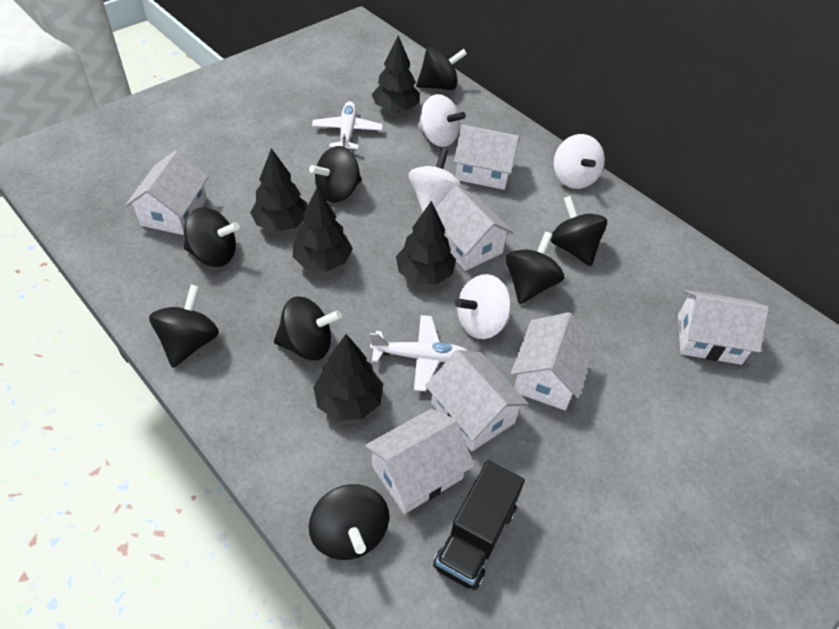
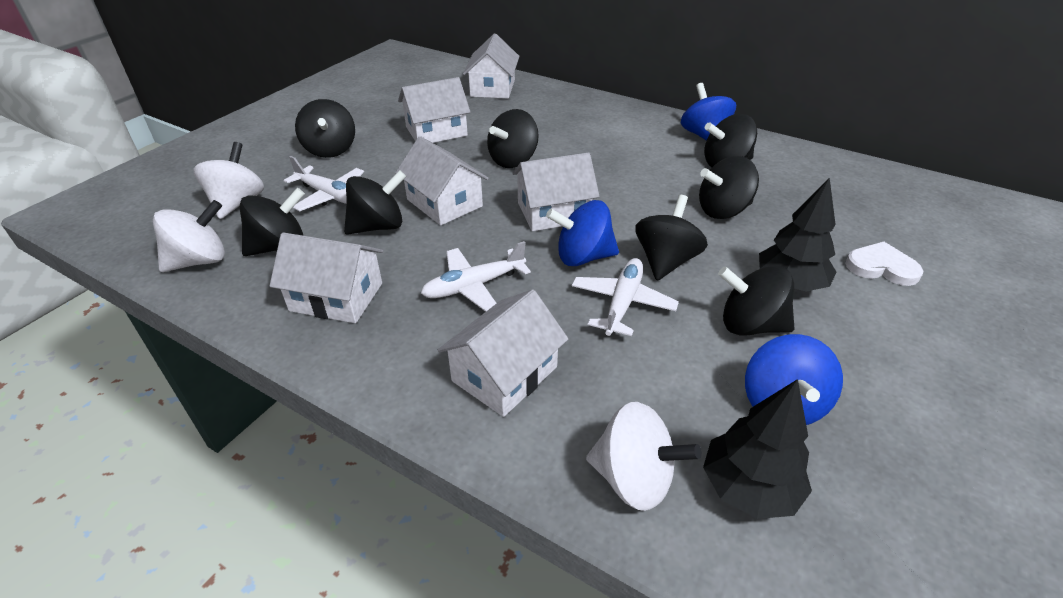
black tree: [250,148,308,232] [293,187,353,271] [313,334,383,421] [372,35,420,112] [396,201,456,284] = 5 -> [703,379,812,519] [759,178,837,292] = 2
black truck: [433,460,525,590] = 1 -> none = 0
blue spinning top: none = 0 -> [546,200,619,266] [681,83,736,141] [745,334,843,425] = 3
white heart: none = 0 -> [845,241,923,286] = 1
white house: [126,150,209,235] [365,409,475,514] [425,350,529,451] [435,186,514,271] [454,125,519,190] [510,312,596,410] [678,290,769,365] = 7 -> [270,232,383,323] [395,136,488,225] [398,77,470,143] [438,289,568,417] [463,33,519,99] [512,152,600,231] = 6
white plane: [312,101,383,149] [370,315,467,391] = 2 -> [284,156,364,211] [421,241,531,312] [572,258,679,336] = 3
white spinning top: [408,149,462,213] [418,94,466,147] [455,274,511,339] [554,134,605,189] = 4 -> [153,200,225,272] [193,142,264,219] [586,402,702,511] = 3

